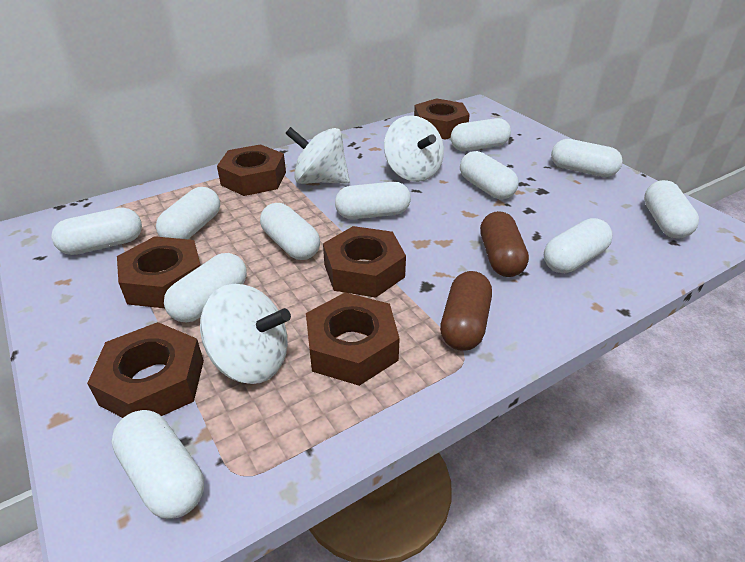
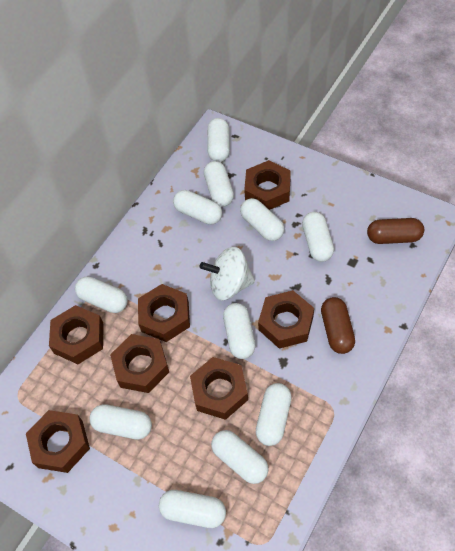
brown nut: [87,322,204,418] [117,236,201,308] [217,144,286,196] [306,292,400,386] [323,226,406,298] [414,98,470,140] = 6 -> [26,410,90,473] [49,305,104,364] [110,334,169,393] [138,284,190,342] [190,357,248,420] [244,160,291,210] [258,290,314,349] = 7
white spinning top: [200,284,291,384] [285,127,350,184] [384,115,444,182] = 3 -> [200,247,255,301] = 1

